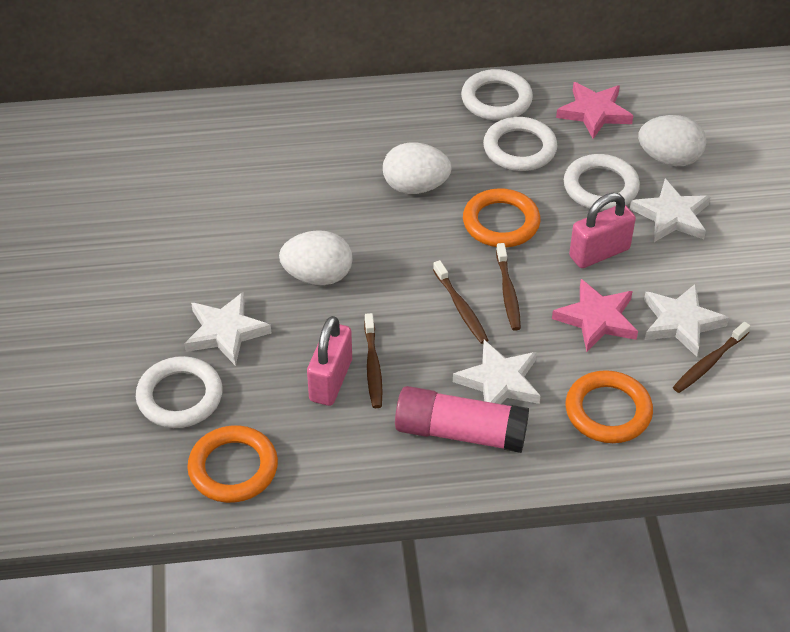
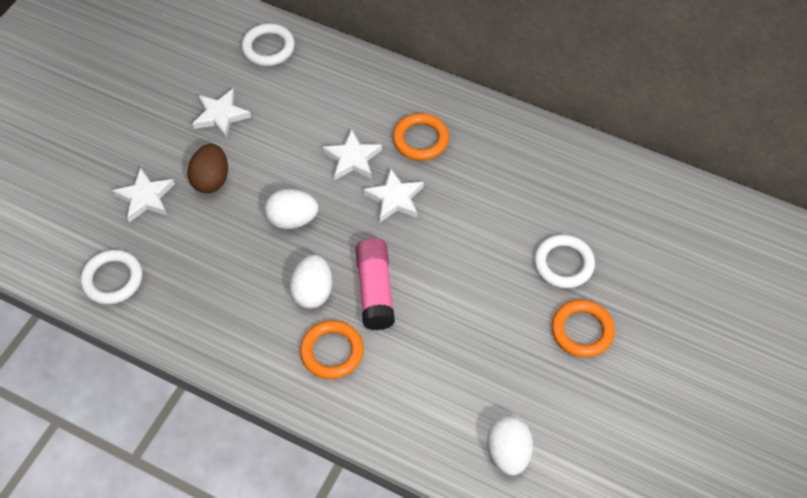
brown egg: none = 0 -> [188,144,228,193] = 1
brown toothbrush: [364,313,382,408] [433,260,488,344] [496,243,521,331] [673,322,751,393] = 4 -> none = 0
pink padlock: [307,316,352,406] [569,193,636,268] = 2 -> none = 0
pink star: [552,279,638,352] [556,82,633,139] = 2 -> none = 0
white ring: [136,356,223,428] [461,69,533,121] [483,117,557,171] [564,154,640,211] = 4 -> [80,250,142,304] [242,23,295,66] [534,234,595,288] = 3

